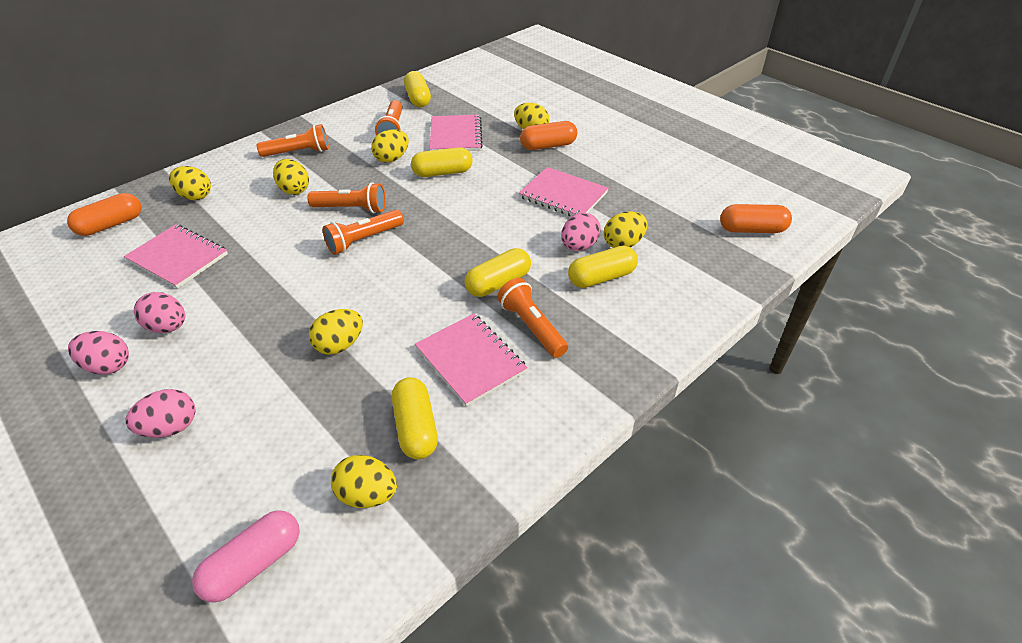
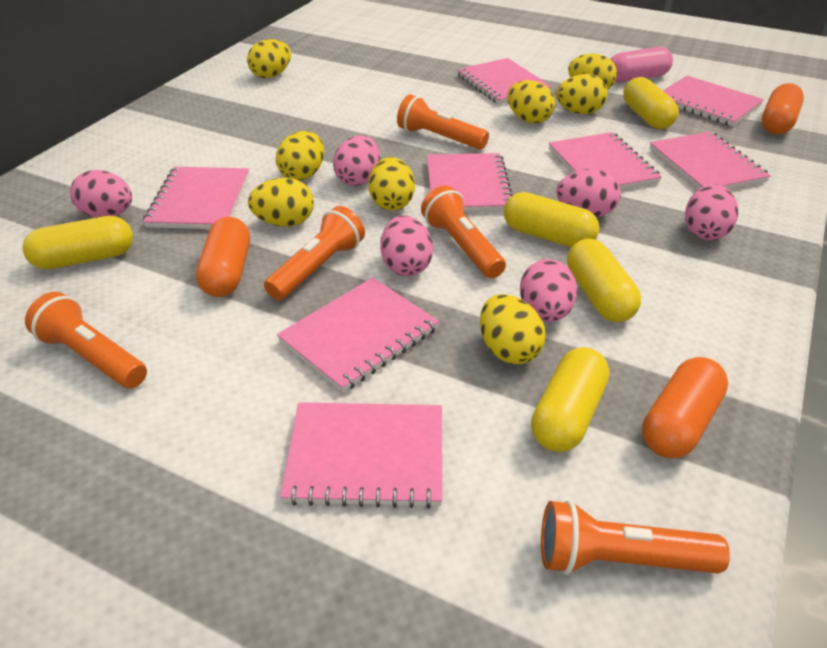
pink egg: [68,331,129,375] [125,389,196,438] [134,292,185,333] [561,213,601,251] = 4 -> [70,170,132,218] [333,135,380,186] [380,215,433,276] [520,259,577,322] [556,169,621,217] [685,184,738,240] = 6
pink notebook: [124,224,228,289] [415,314,528,407] [430,114,483,151] [519,167,609,216] = 4 -> [143,167,249,229] [277,277,439,392] [280,402,442,509] [427,153,513,212] [457,58,552,105] [549,132,662,190] [650,131,771,189] [663,76,764,126] = 8
yellow egg: [169,166,211,200] [273,159,309,195] [309,309,363,355] [331,455,397,508] [371,129,409,163] [514,103,550,129] [604,211,648,248] = 7 -> [247,39,291,78] [248,178,314,227] [276,131,324,181] [368,157,415,211] [480,294,546,364] [507,80,555,124] [556,74,608,114] [568,54,617,90] = 8

